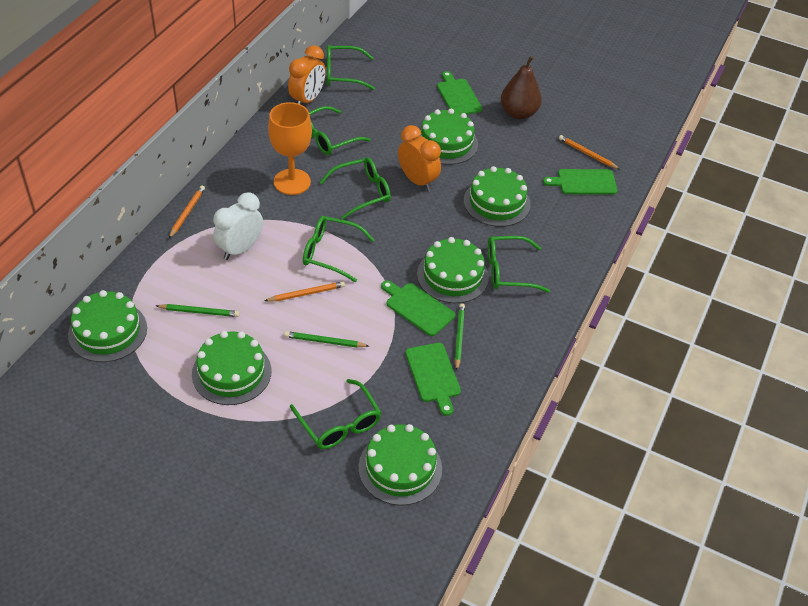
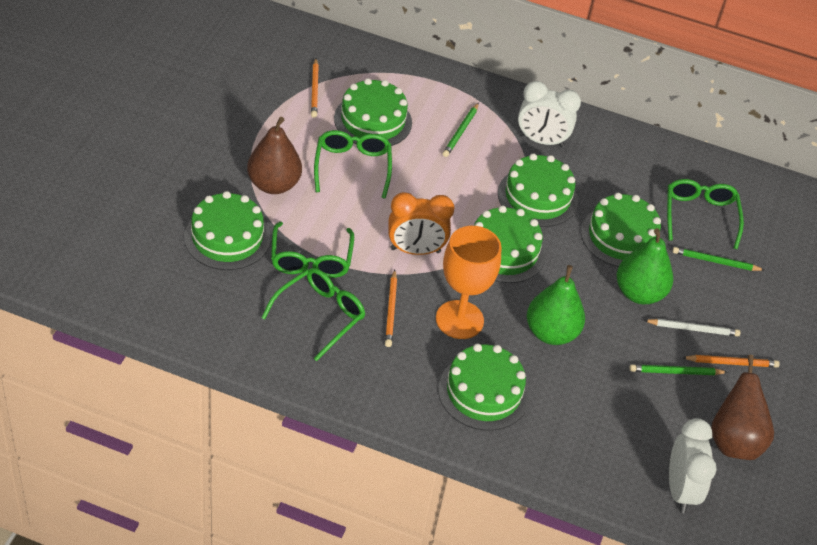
brown pear: [501,56,542,120] = 1 -> [247,117,302,194] [711,355,774,460] = 2
green cutting board: [381,280,455,336] [405,343,461,416] [437,71,482,115] [543,169,617,195] = 4 -> none = 0
green glasses: [290,379,381,449] [303,216,374,282] [309,106,371,155] [320,157,391,220] [327,45,375,90] [488,236,550,293] = 6 -> [261,268,365,361] [271,222,354,278] [314,130,392,199] [667,179,744,249] = 4
green pear: none = 0 -> [527,265,585,345] [616,228,673,304] = 2
orange clock: [288,45,326,105] [398,125,441,191] = 2 -> [388,192,455,255] = 1
white clock: [213,192,263,260] = 1 -> [518,81,581,147] [669,418,717,513] = 2
white pencil: none = 0 -> [643,319,741,336] = 1

